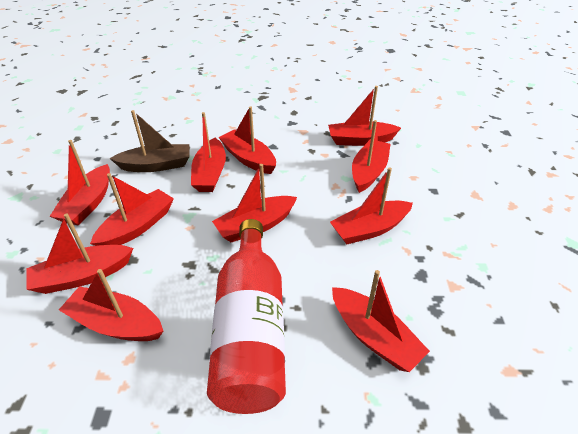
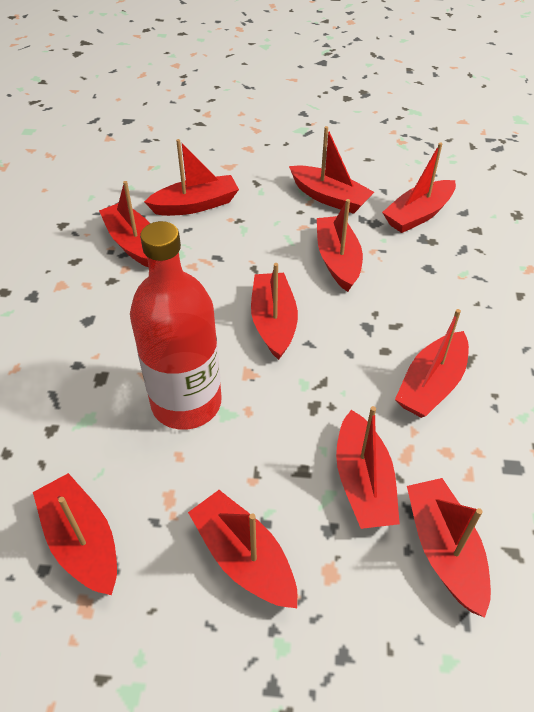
brown boat: [110,110,190,172] = 1 -> none = 0

